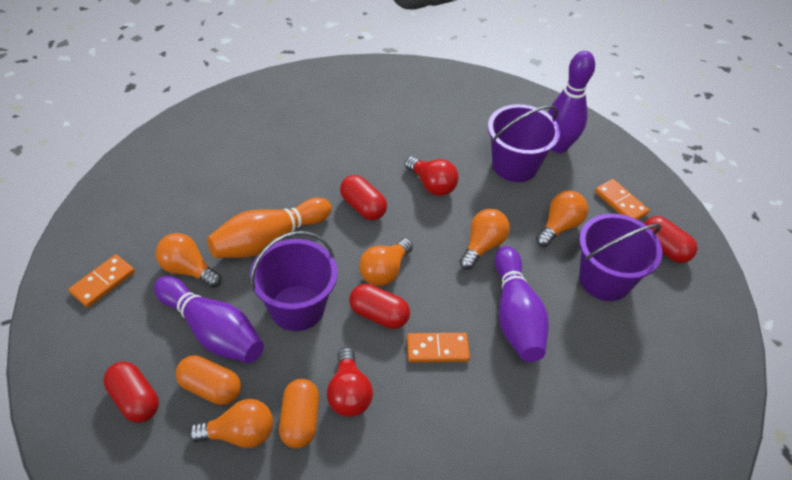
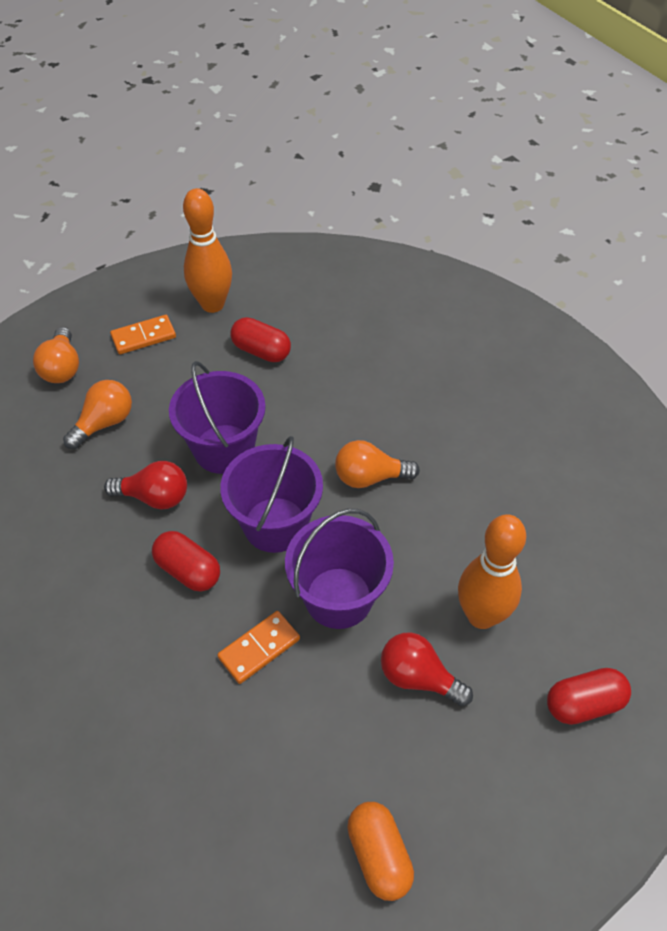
orange bowling pin: [207,198,332,258] = 1 -> [183,188,232,313] [458,514,526,629] = 2
orange capsule: [175,355,241,405] [279,379,319,449] = 2 -> [347,802,414,901] = 1
orange domino: [68,254,135,308] [407,333,470,362] [595,179,649,220] = 3 -> [110,315,176,354] [217,611,300,684] = 2
orange light bulb: [156,233,222,288] [189,399,273,448] [359,238,413,286] [460,209,510,270] [536,191,588,247] = 5 -> [33,327,79,383] [63,380,132,449] [335,440,420,488] = 3
purple bowling pin: [154,276,264,363] [495,246,549,362] [548,51,595,153] = 3 -> none = 0
red capsule: [104,362,159,423] [340,175,387,220] [349,284,410,329] [644,216,697,263] = 4 -> [152,531,220,592] [230,317,291,362] [547,668,631,725] = 3

